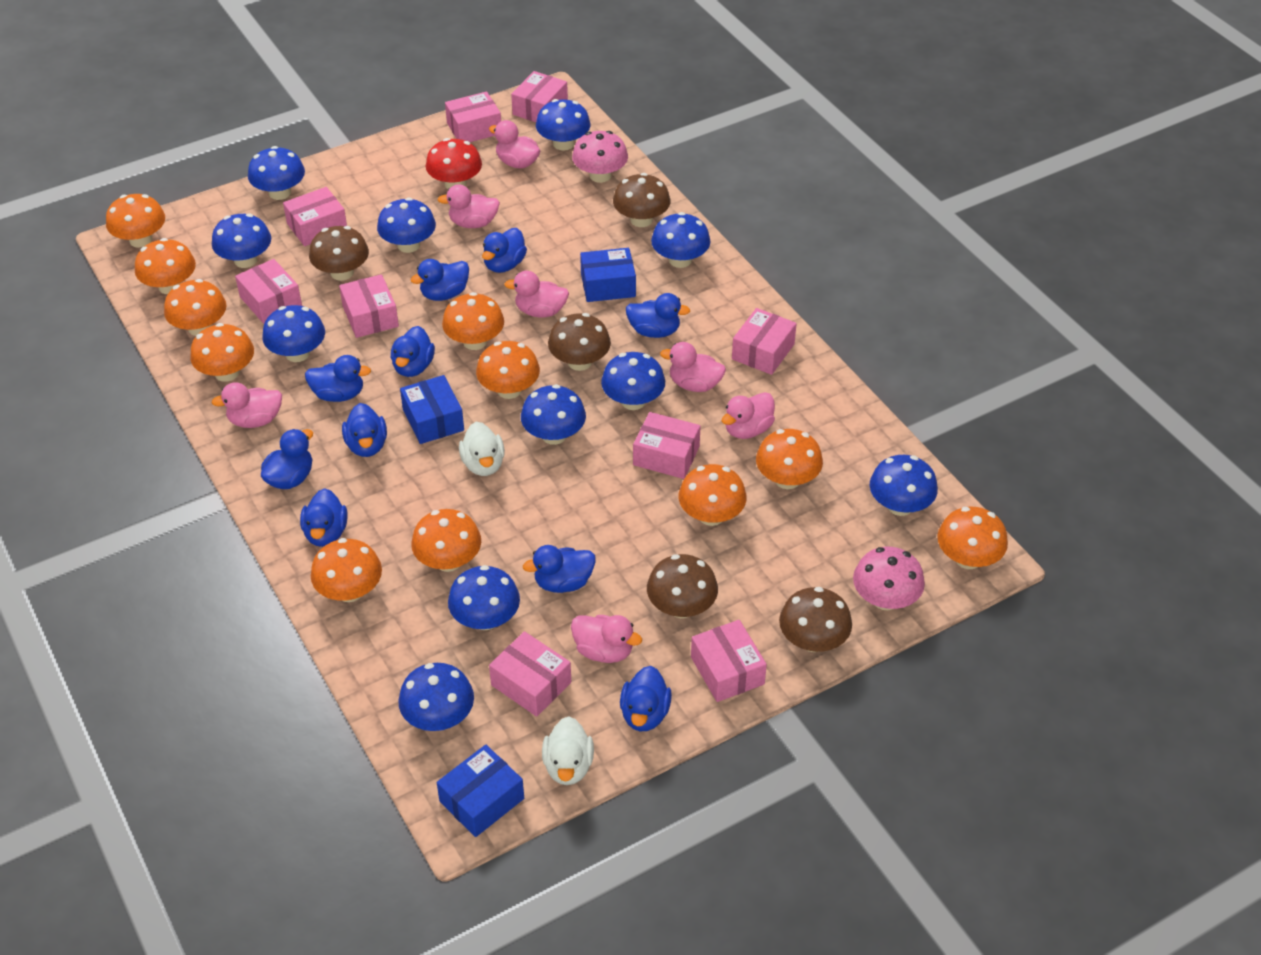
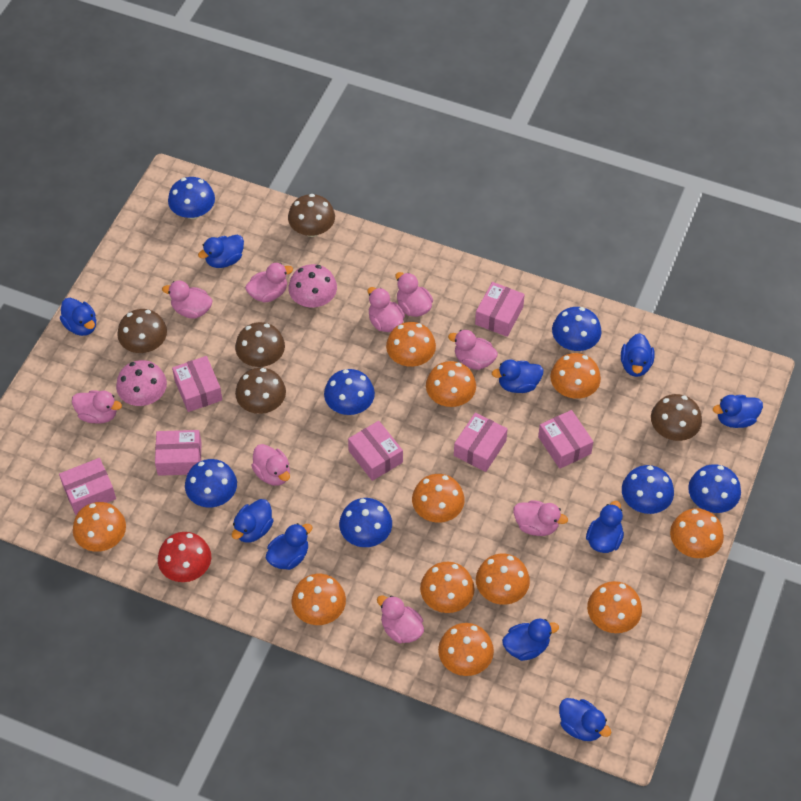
blue box: [400,375,464,444] [437,745,524,837] [580,248,636,302] = 3 -> none = 0
blue mushroom: [212,214,271,268] [248,146,305,200] [262,305,325,362] [377,197,436,253] [398,663,474,731] [448,565,520,630] [521,384,586,445] [536,99,591,151] [601,352,665,410] [651,212,710,268] [870,455,938,516] = 11 -> [168,177,215,219] [185,459,237,507] [324,369,375,415] [339,498,392,547] [552,307,601,351] [622,465,674,514] [688,464,741,513] = 7
pink box: [235,259,302,324] [283,187,347,246] [339,274,399,338] [445,92,501,142] [489,631,571,717] [511,71,568,122] [633,412,701,479] [691,620,767,702] [732,308,797,375] = 9 -> [59,458,116,515] [155,430,202,476] [172,356,222,412] [348,421,403,481] [454,413,508,472] [475,282,525,337] [538,410,593,469] = 7
pink duck: [212,382,282,428] [437,184,500,228] [489,120,540,169] [504,271,569,317] [571,615,642,663] [660,342,726,392] [722,392,775,439] = 7 -> [72,390,122,424] [162,281,213,319] [245,263,293,302] [251,444,290,486] [368,287,405,332] [377,595,424,644] [396,272,433,317] [448,330,498,370] [513,500,568,536] = 9
white duck: [459,422,505,476] [542,716,594,785] = 2 -> none = 0

